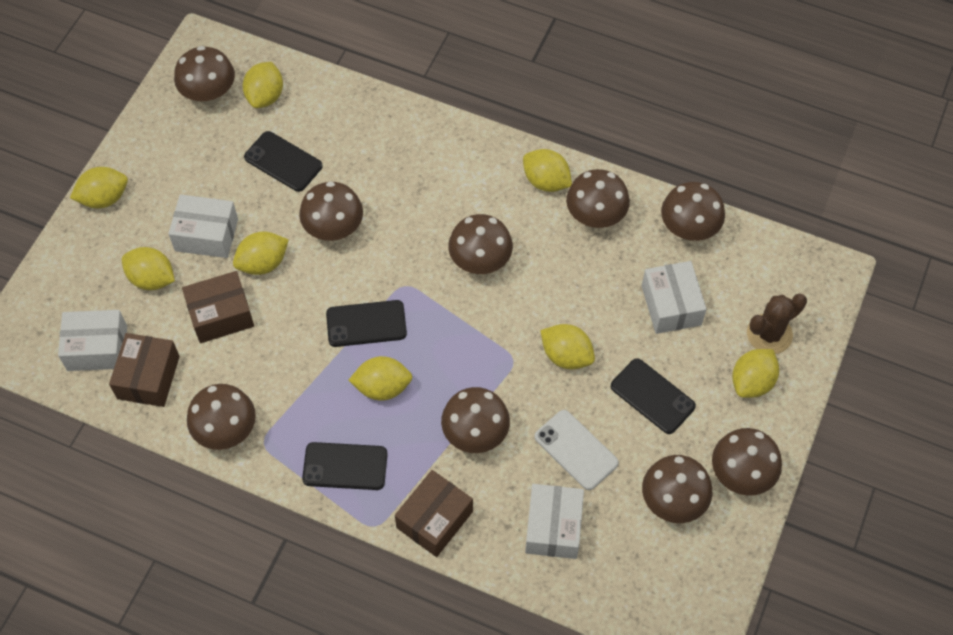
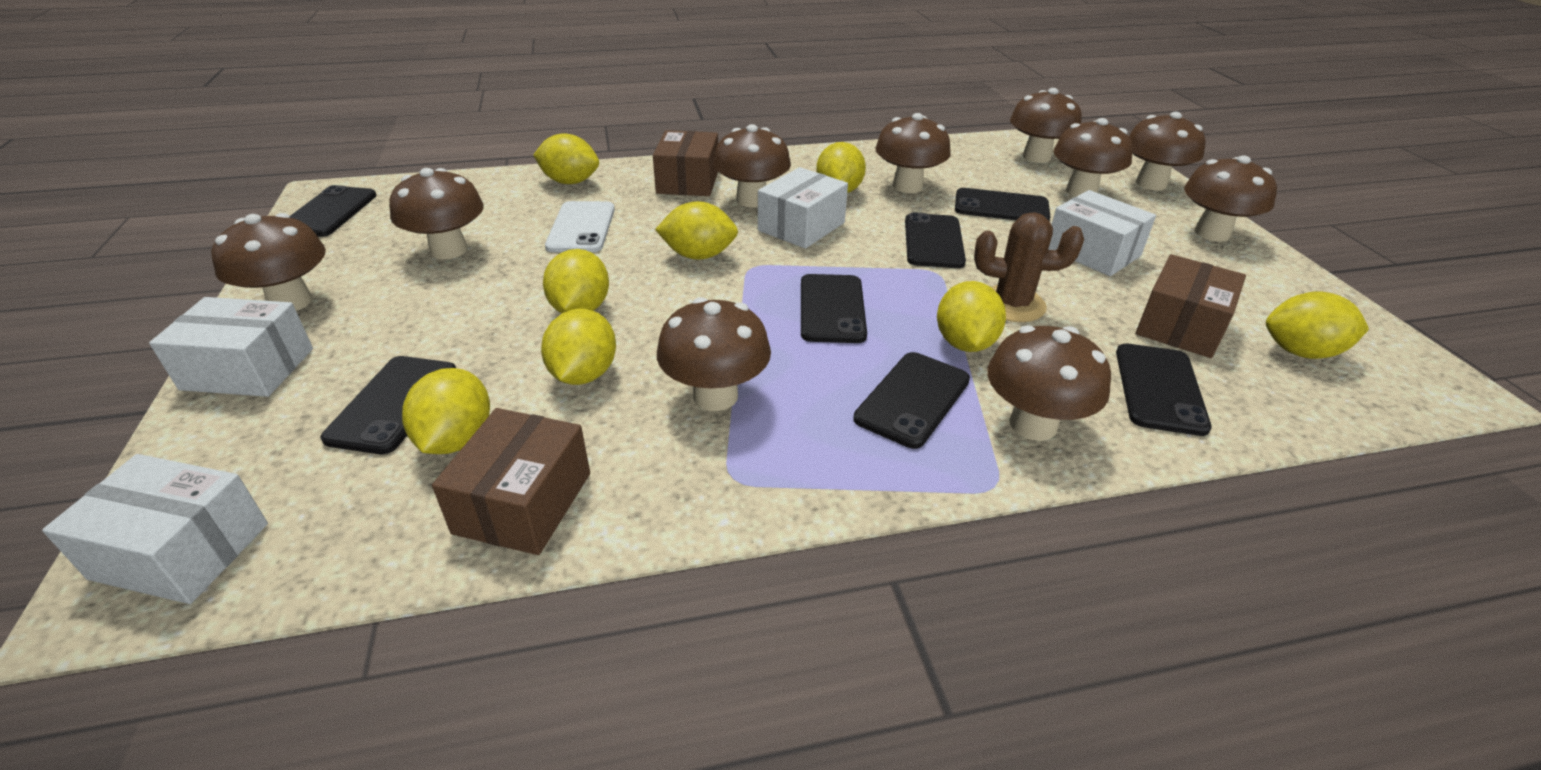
black phone: [244,131,323,192] [302,442,388,490] [326,300,407,347] [611,358,696,434] = 4 -> [290,185,377,237] [321,356,456,454] [801,274,867,343] [853,352,970,449] [905,212,966,268] [955,188,1051,221] [1116,343,1212,436] = 7
brown mushroom: [174,46,235,105] [187,384,256,450] [299,181,363,241] [441,387,510,453] [448,214,513,274] [566,169,630,229] [642,455,713,523] [661,182,725,241] [712,428,782,496] = 9 -> [211,213,326,311] [389,168,484,260] [657,297,771,411] [713,124,791,207] [875,113,951,193] [987,325,1111,441] [1010,88,1082,163] [1053,118,1133,197] [1129,112,1206,191] [1184,155,1277,242] = 10

